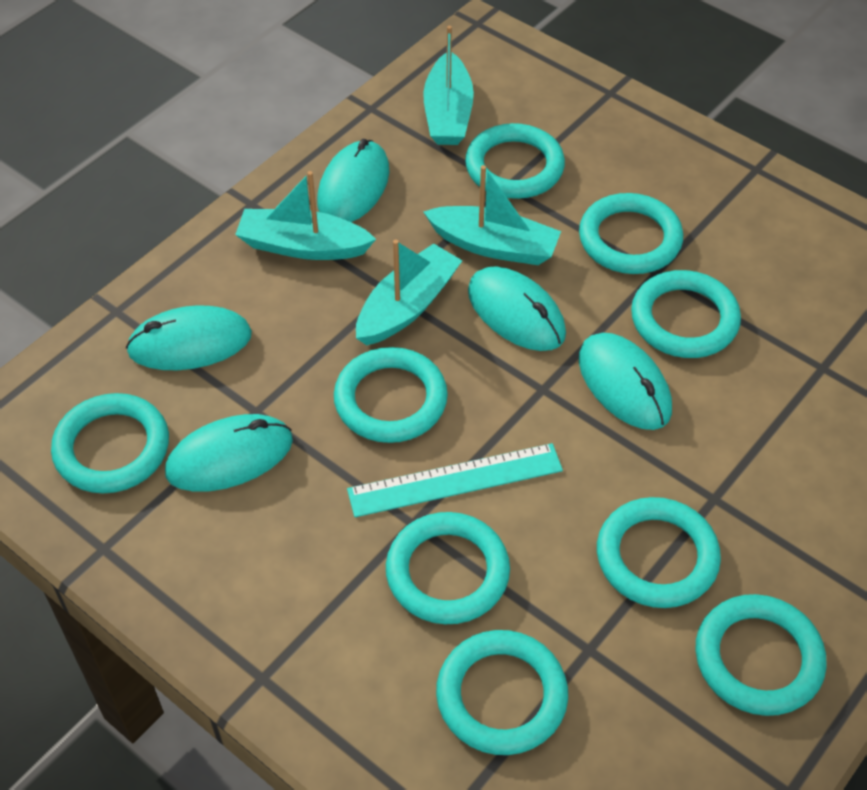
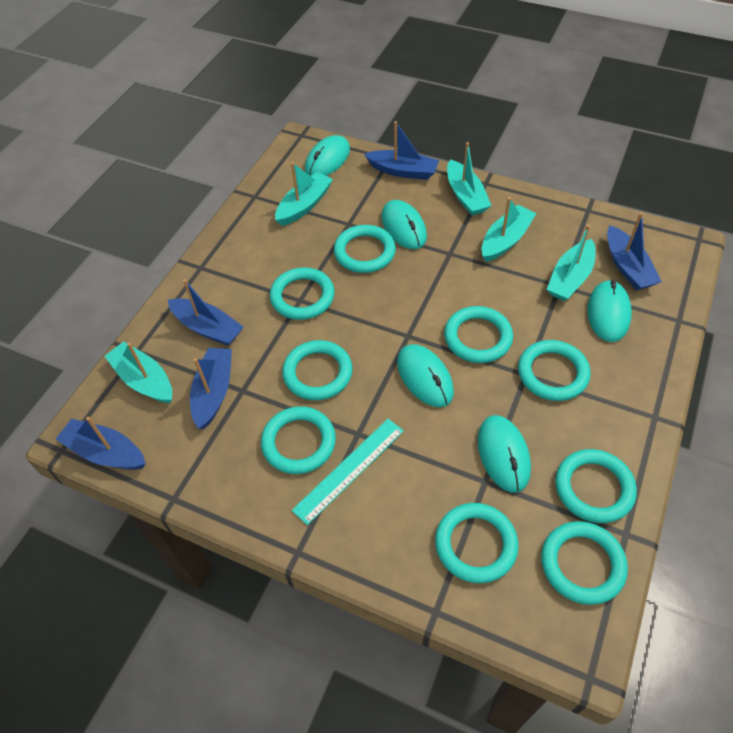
blue boat: none = 0 -> [56,417,146,470] [168,279,244,346] [190,348,232,429] [364,121,439,180] [607,212,662,290] = 5
turquoise boat: [235,171,376,260] [356,239,463,345] [423,26,474,145] [424,165,561,265] = 4 -> [105,342,172,403] [275,162,333,226] [447,142,491,216] [482,197,536,262] [547,225,596,301] = 5

